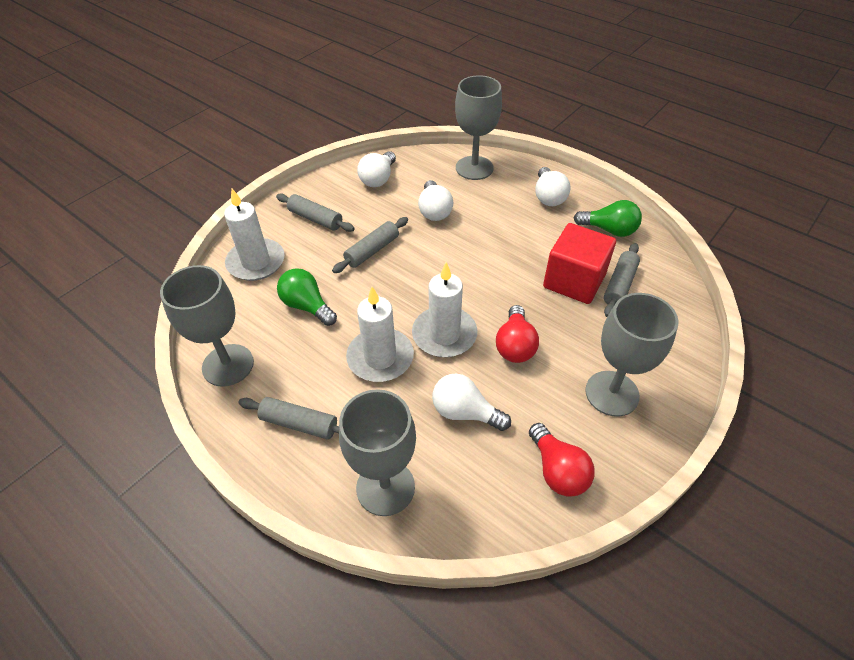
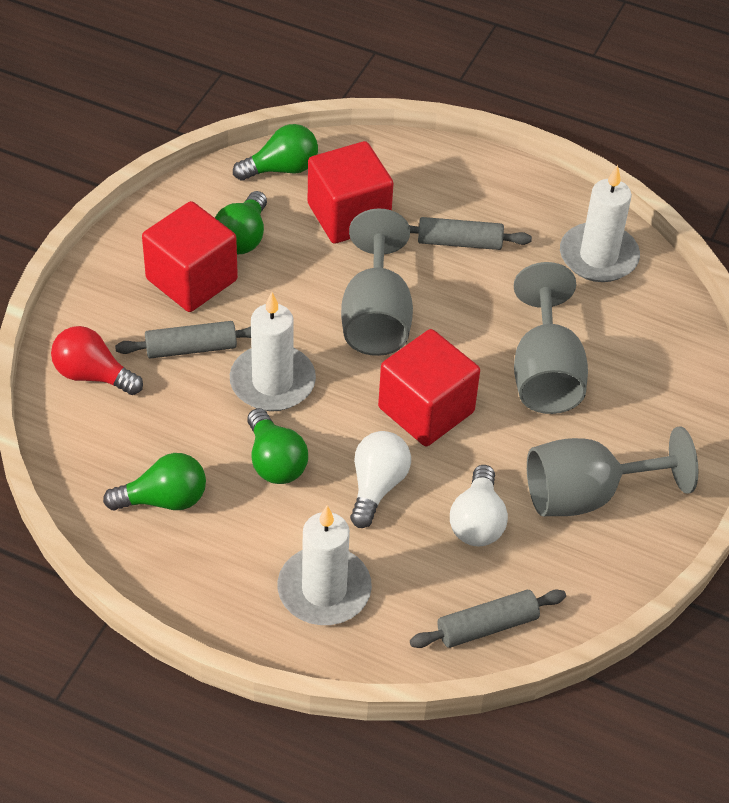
green light bulb: [277,268,337,326] [574,200,642,237] = 2 -> [103,453,206,510] [215,191,267,254] [233,124,318,181] [247,408,308,484] = 4
grey goblet: [160,265,254,387] [339,389,416,516] [455,75,502,180] [585,293,679,417] = 4 -> [341,208,413,356] [514,262,588,414] [527,427,698,516] = 3
grey rolling pin: [238,397,339,440] [276,194,355,232] [332,217,408,273] [604,243,640,317] = 4 -> [115,321,251,359] [409,217,532,250] [410,589,566,648] = 3
red cube: [543,223,616,304] = 1 -> [142,201,238,312] [308,141,393,244] [378,329,480,446] = 3
red light bulb: [496,305,539,363] [529,423,595,497] = 2 -> [51,326,143,395] = 1
white light bulb: [357,151,396,187] [418,180,453,221] [432,374,511,431] [535,167,570,206] = 4 -> [350,431,411,528] [450,465,508,547] = 2

